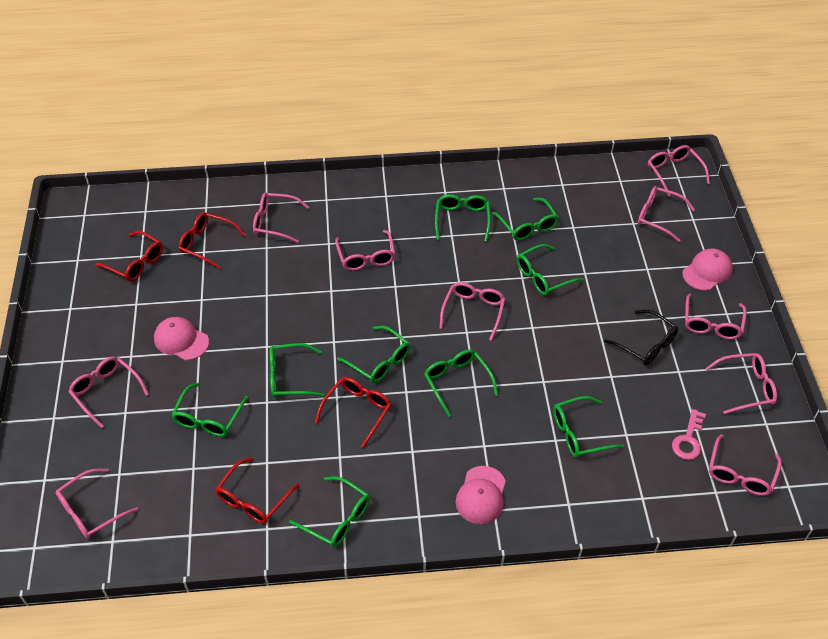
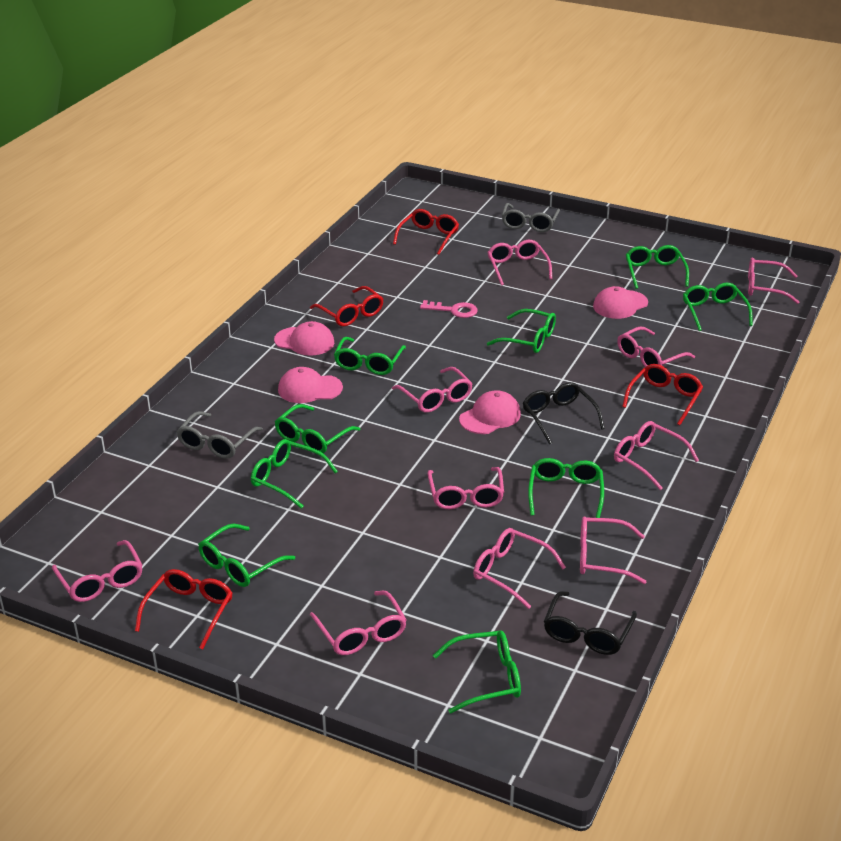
black glasses: [604,310,678,366] = 1 -> [523,382,605,444] [544,591,637,655] = 2
grey glasses: none = 0 -> [177,411,263,459] [502,203,560,232] = 2
pink cap: [154,317,209,360] [456,466,506,524] [682,249,733,291] = 3 -> [274,321,334,356] [278,367,343,403] [459,390,521,434] [593,286,648,319] = 4

